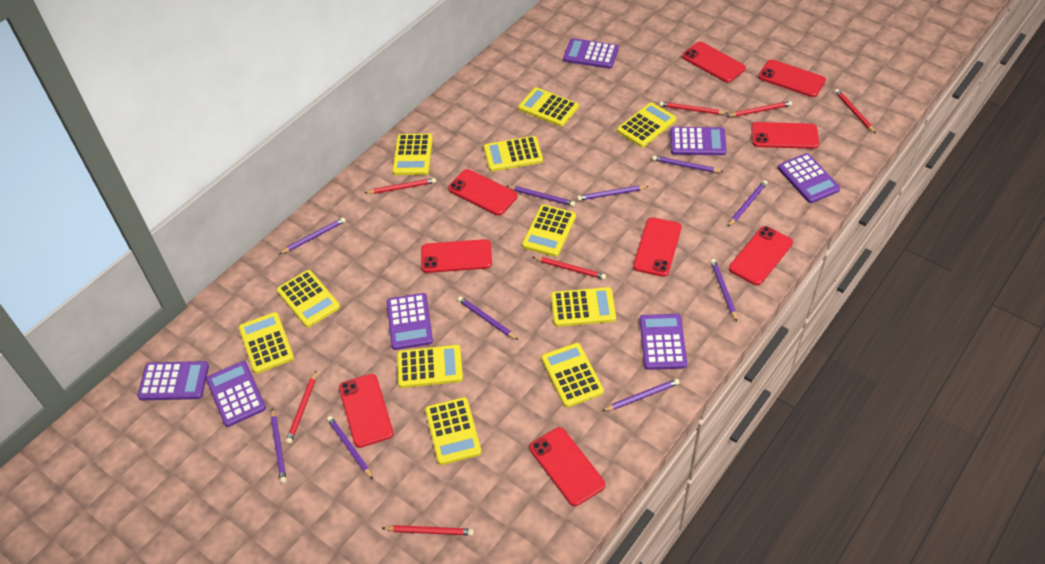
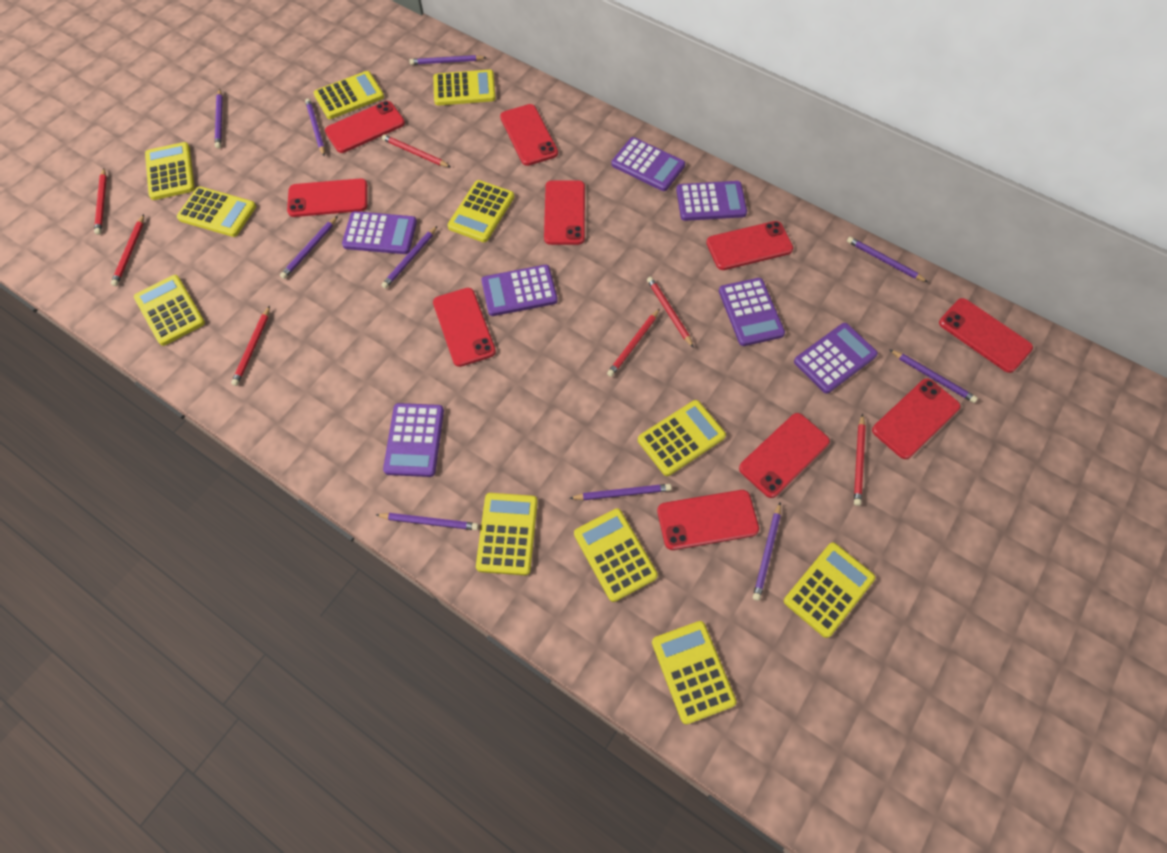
red phone: [339,374,394,448] [421,239,492,273] [448,169,518,216] [530,427,605,506] [633,217,682,277] [682,42,746,83] [729,226,793,285] [751,122,819,149] [758,59,826,97] = 9 -> [287,178,368,217] [325,101,405,153] [433,288,496,367] [500,104,558,166] [544,180,585,245] [657,490,759,550] [706,221,793,270] [739,413,830,498] [872,378,961,459] [939,298,1033,373] = 10

